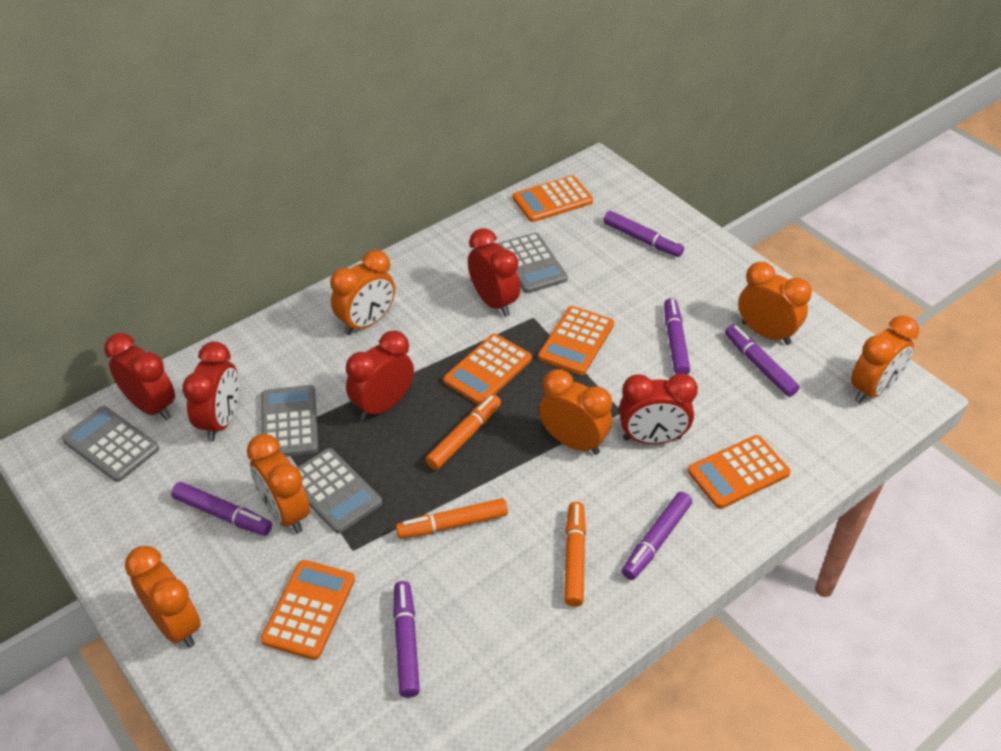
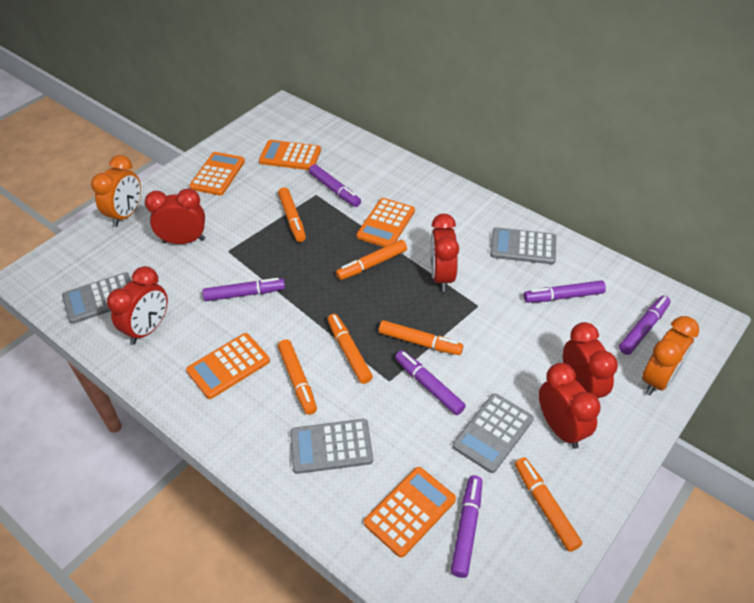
orange clock: [125,546,201,648] [247,434,310,533] [330,250,395,335] [539,369,612,455] [738,262,812,345] [851,315,919,403] = 6 -> [91,155,141,227] [642,316,699,395] = 2
orange marker: [396,498,508,539] [425,394,501,470] [564,502,586,607] = 3 -> [278,187,306,242] [278,339,317,415] [327,314,373,384] [336,240,407,280] [379,320,463,355] [515,457,582,552] = 6

